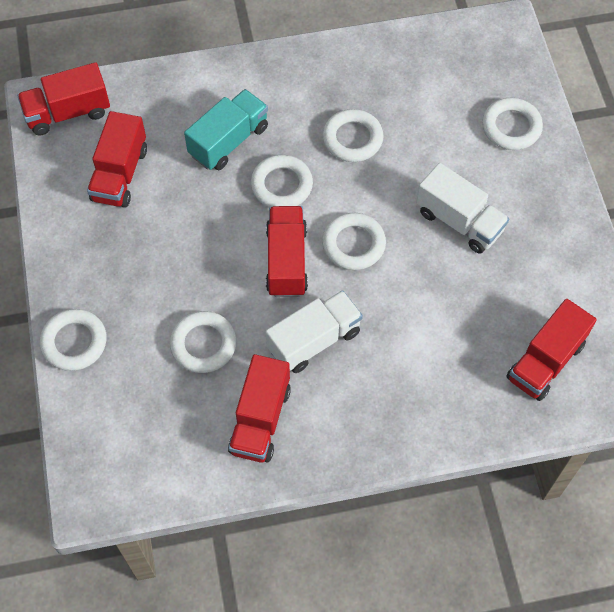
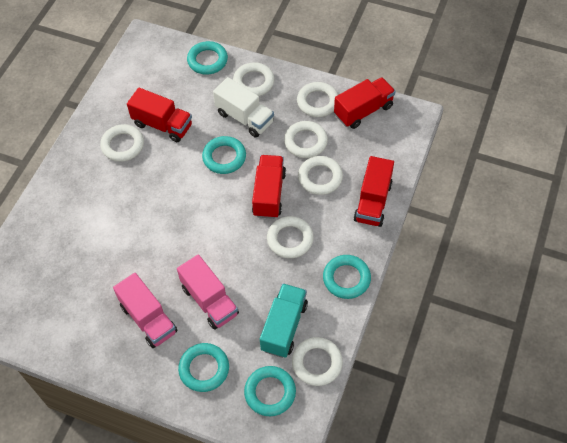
pink truck: none = 0 -> [113,273,177,348] [177,254,239,330] = 2
red truck: [17,62,110,135] [87,111,147,208] [228,354,291,462] [266,206,308,297] [506,299,597,401] = 5 -> [127,88,192,142] [252,155,286,219] [334,77,396,129] [354,156,394,227] = 4
turquoise ring: none = 0 -> [178,343,229,392] [187,41,228,75] [202,136,246,174] [244,366,296,416] [323,255,371,299] = 5
white ring: [40,309,107,371] [170,311,237,373] [251,155,313,207] [322,213,386,270] [323,109,384,162] [482,98,543,150] = 6 -> [100,124,144,162] [233,62,275,96] [267,216,313,258] [284,121,328,158] [292,337,343,386] [297,82,338,117] [298,156,343,195] = 7
white truck: [265,290,363,373] [416,163,509,254] = 2 -> [213,77,274,137] = 1

